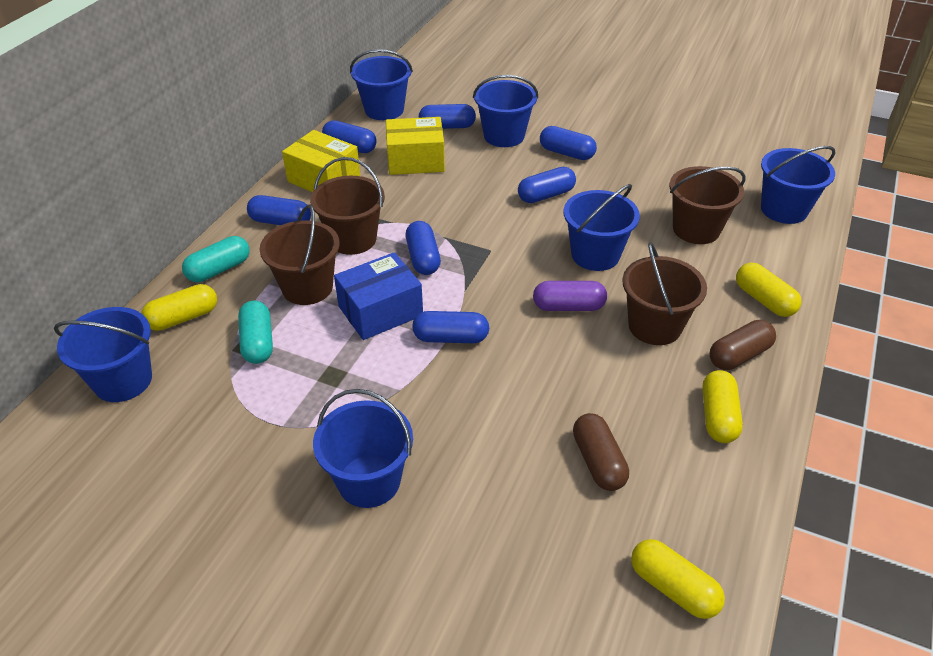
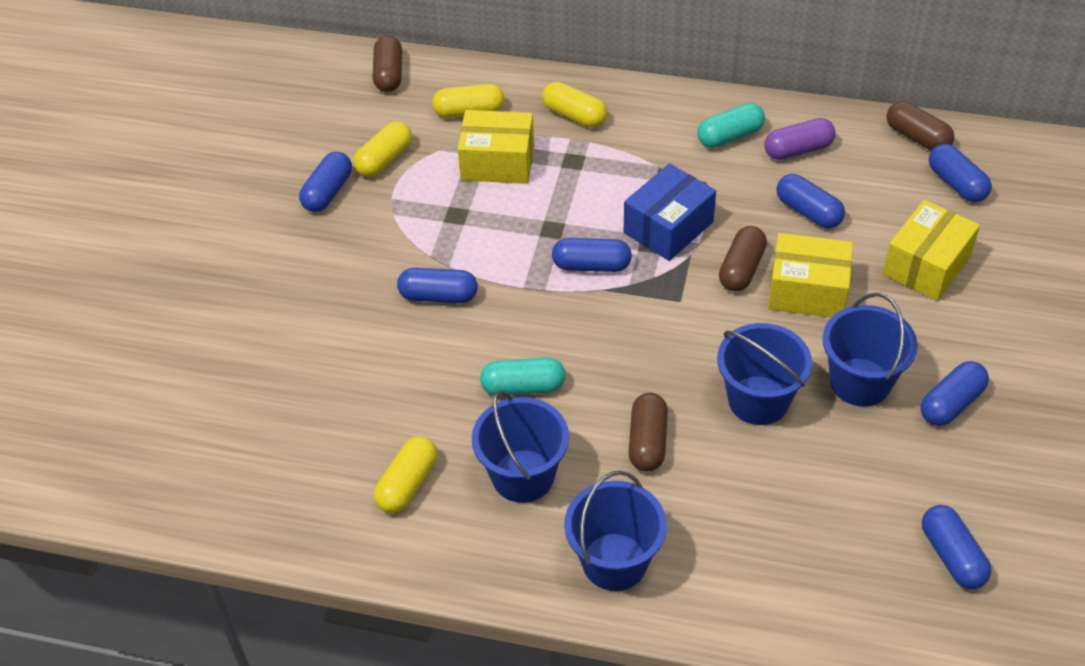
blue bucket: [54,307,152,402] [313,389,413,508] [350,49,413,120] [473,75,538,147] [564,184,640,271] [761,146,835,224] = 6 -> [472,390,569,503] [564,470,667,591] [717,323,812,425] [823,293,918,407] = 4
brown bucket: [260,204,340,305] [310,157,385,255] [622,242,707,345] [669,166,746,244] = 4 -> none = 0
brown capsule: [573,413,629,491] [710,320,776,370] = 2 -> [372,36,402,92] [629,393,668,472] [719,226,767,291] [886,101,955,151] = 4
yellow box: [282,130,360,192] [386,117,445,175] = 2 -> [458,110,534,184] [768,233,853,317] [882,200,980,301] = 3

